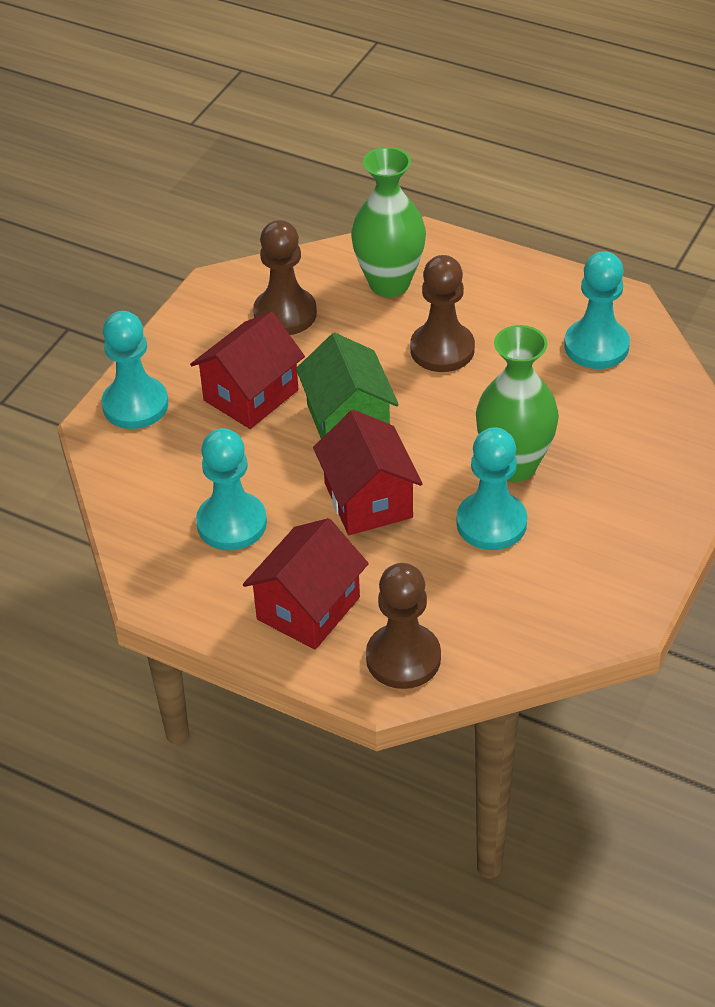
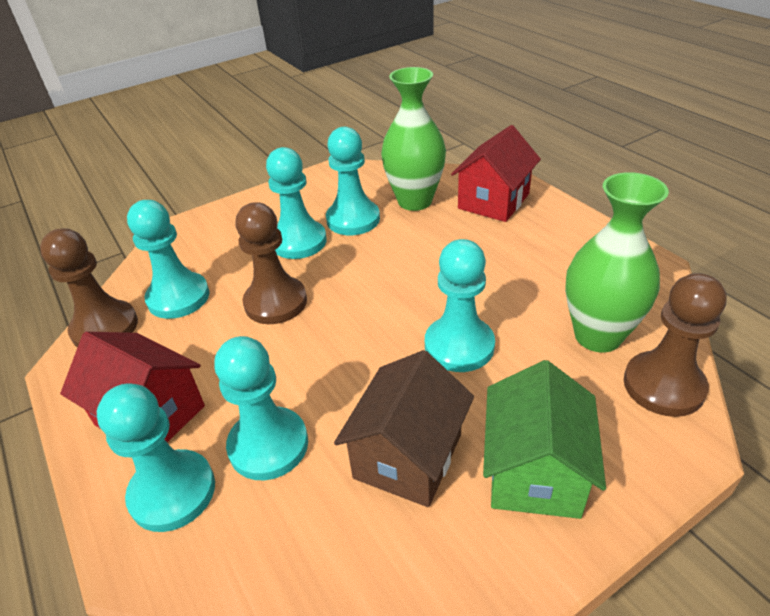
brown house: none = 0 -> [334,350,474,507] = 1
red house: [190,312,305,429] [243,518,369,650] [313,410,423,535] = 3 -> [60,332,205,442] [451,125,541,222] = 2
turquoise pawn: [102,311,168,429] [196,428,267,550] [456,427,527,550] [564,251,630,369] = 4 -> [97,383,215,532] [127,200,210,319] [214,336,308,480] [266,147,327,259] [326,127,380,235] [425,239,495,372] = 6

